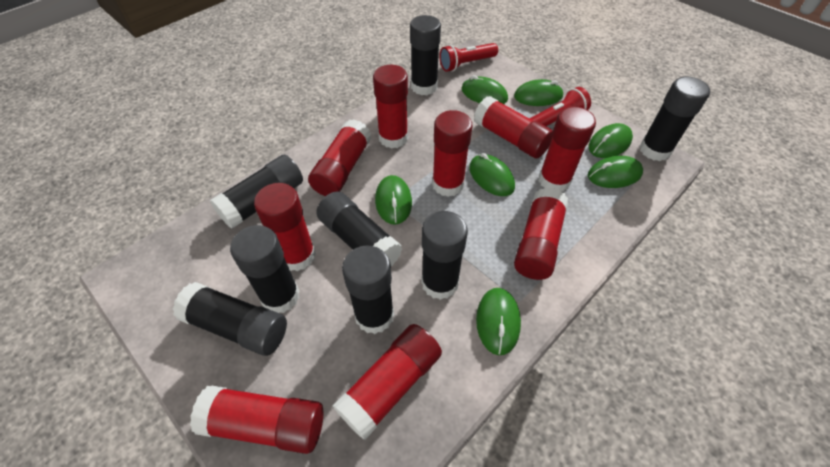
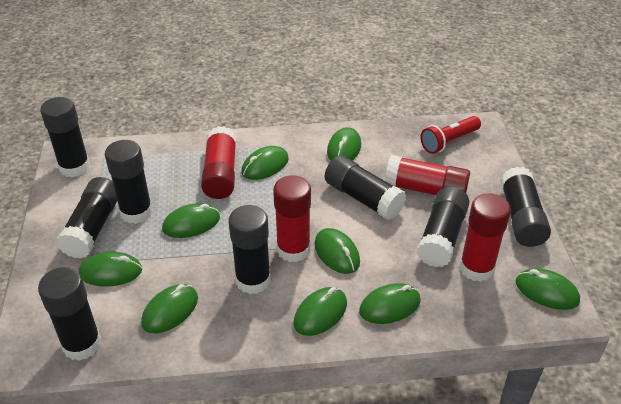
green mouse: [375,175,412,225] [461,75,508,104] [469,153,515,196] [476,288,521,355] [514,79,564,106] [588,123,633,158] [588,156,643,188] = 7 -> [79,252,142,287] [141,284,198,333] [162,203,220,238] [241,146,289,180] [293,287,347,336] [314,228,360,274] [327,127,361,161] [359,283,421,324] [515,268,580,310] = 9
red flashlight: [439,43,498,72] [529,87,591,126] = 2 -> [421,116,481,154] = 1
red glue stick: [190,386,323,454] [254,183,316,271] [308,119,371,196] [332,324,442,440] [373,65,408,149] [432,110,472,197] [474,96,553,158] [514,187,569,280] [539,107,596,192] = 9 -> [201,126,236,199] [273,175,311,262] [385,155,470,195] [460,193,511,282] = 4

